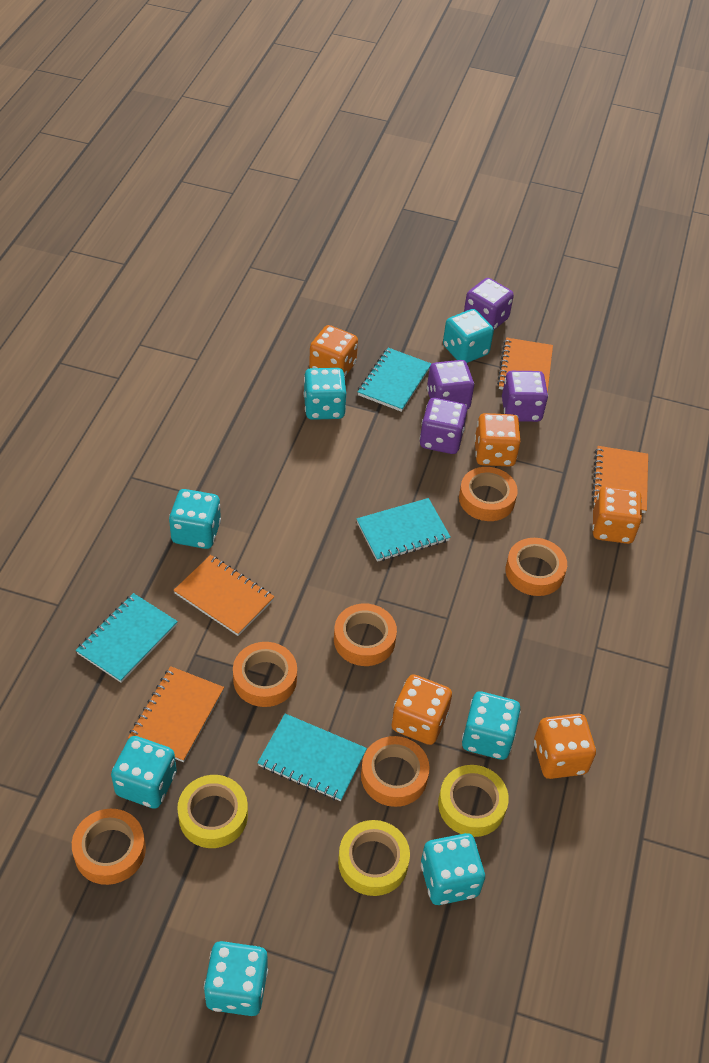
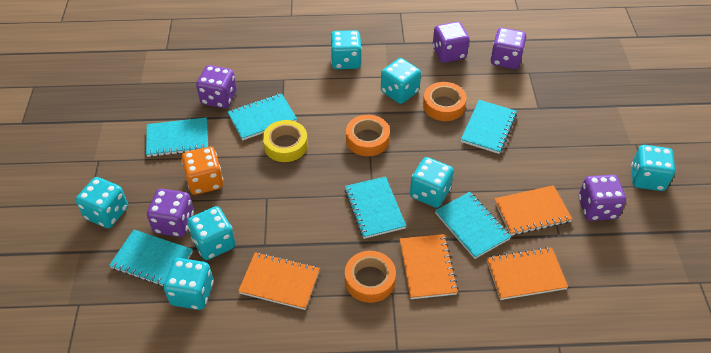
orange dice: [309,325,358,376] [392,675,452,745] [474,413,521,467] [534,714,596,779] [592,486,642,544] = 5 -> [181,147,223,195] = 1
orange tape: [72,809,146,885] [233,642,297,707] [334,604,397,666] [361,736,430,807] [459,467,518,521] [506,538,567,596] = 6 -> [345,251,396,303] [346,115,390,156] [423,82,467,121] = 3
purple dice: [420,398,467,454] [427,360,474,409] [464,278,514,330] [502,371,548,422] = 4 -> [147,189,194,237] [196,65,237,108] [433,22,469,63] [490,28,526,69] [579,175,626,221] = 5
turquoise notebook: [76,593,178,683] [257,714,367,801] [357,498,451,562] [358,348,431,412] = 4 -> [109,230,193,287] [146,118,208,157] [228,93,297,140] [344,176,406,239] [435,192,511,259] [461,100,517,154] = 6
yellow tape: [177,775,248,848] [338,820,410,896] [438,765,509,837] = 3 -> [263,120,308,162] = 1

